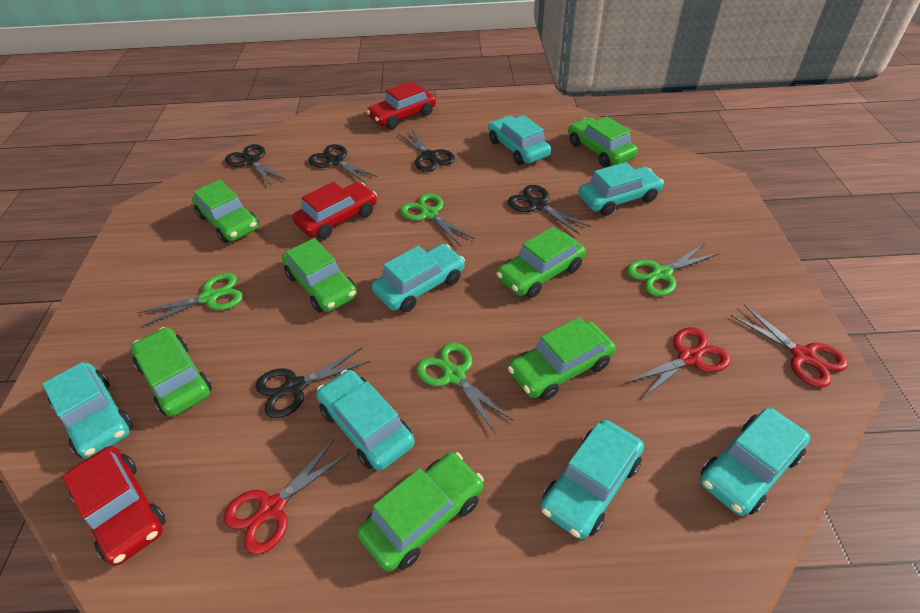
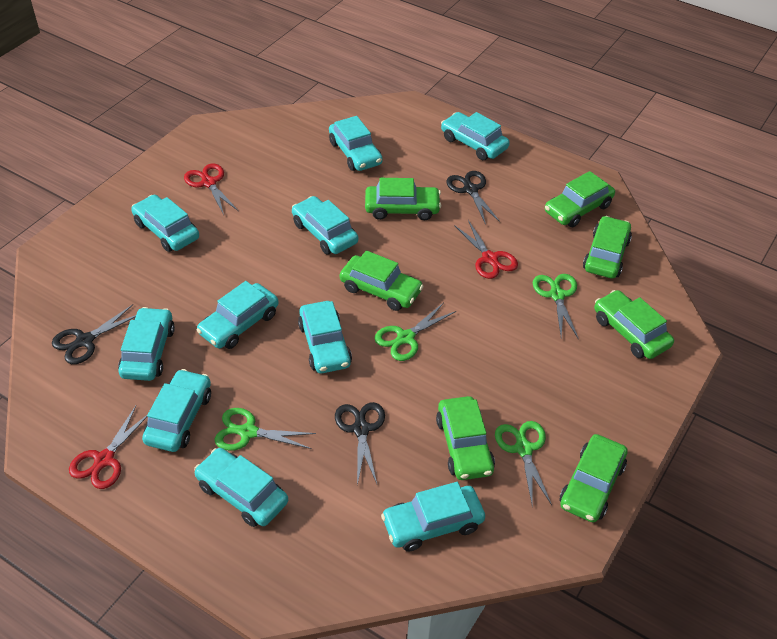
black scissors: [225,144,285,185] [256,348,371,418] [308,144,378,183] [399,130,455,172] [508,185,591,235] = 5 -> [52,304,136,364] [335,402,385,485] [446,171,500,225] = 3
red car: [63,446,166,566] [293,182,377,239] [366,81,436,129] = 3 -> none = 0
turquoise car: [42,362,133,459] [316,370,415,471] [372,244,465,312] [488,115,551,165] [541,420,644,539] [579,162,664,216] [700,408,810,516] = 7 -> [118,307,175,381] [131,195,199,252] [142,369,211,452] [194,448,288,527] [196,281,279,349] [292,196,358,255] [298,301,352,373] [329,116,383,171] [381,482,485,552] [441,112,510,160] = 10

